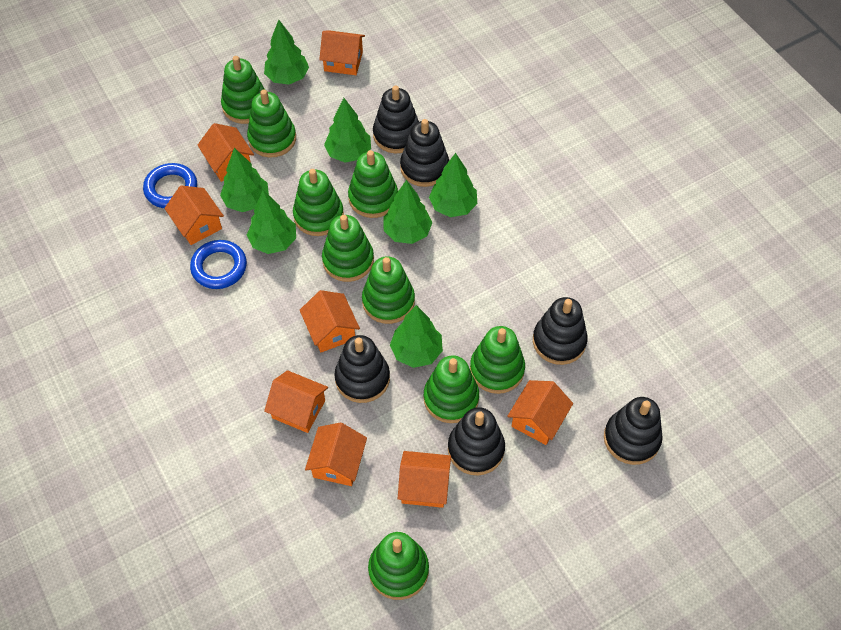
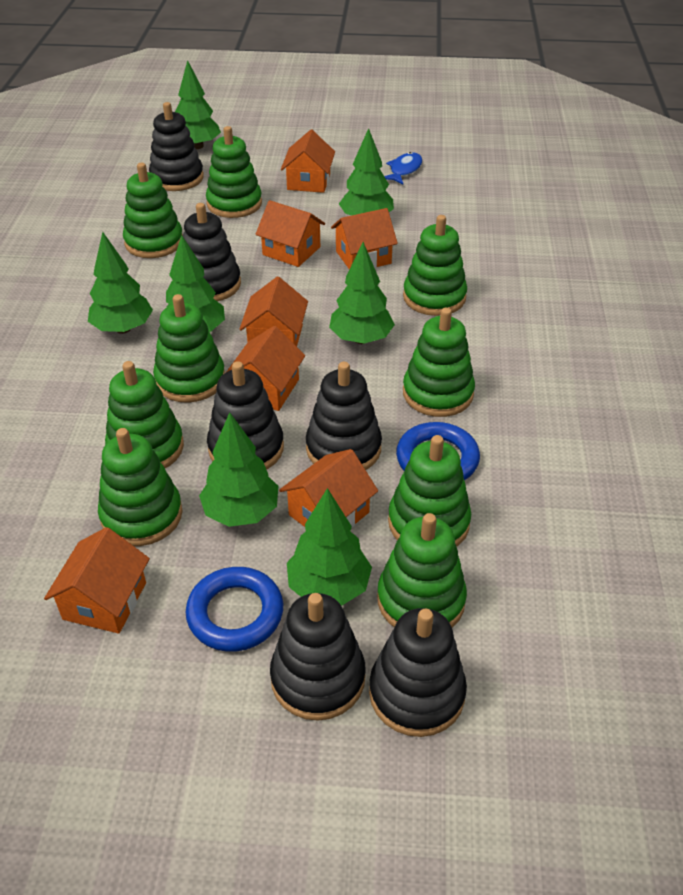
blue fish: none = 0 -> [384,152,422,184] = 1
orange house: [164,185,224,245] [198,123,254,182] [264,370,328,433] [300,290,360,352] [305,422,367,486] [319,30,365,75] [398,451,451,508] [507,380,573,445] = 8 -> [44,527,150,634] [227,326,305,411] [239,277,308,347] [255,200,325,267] [279,449,378,529] [281,130,335,193] [331,208,398,269] = 7

